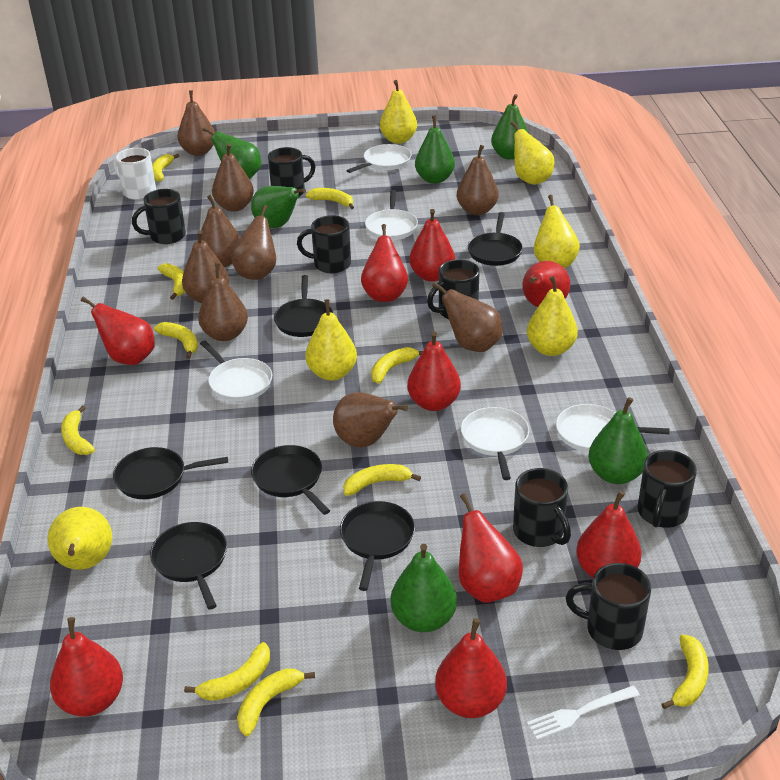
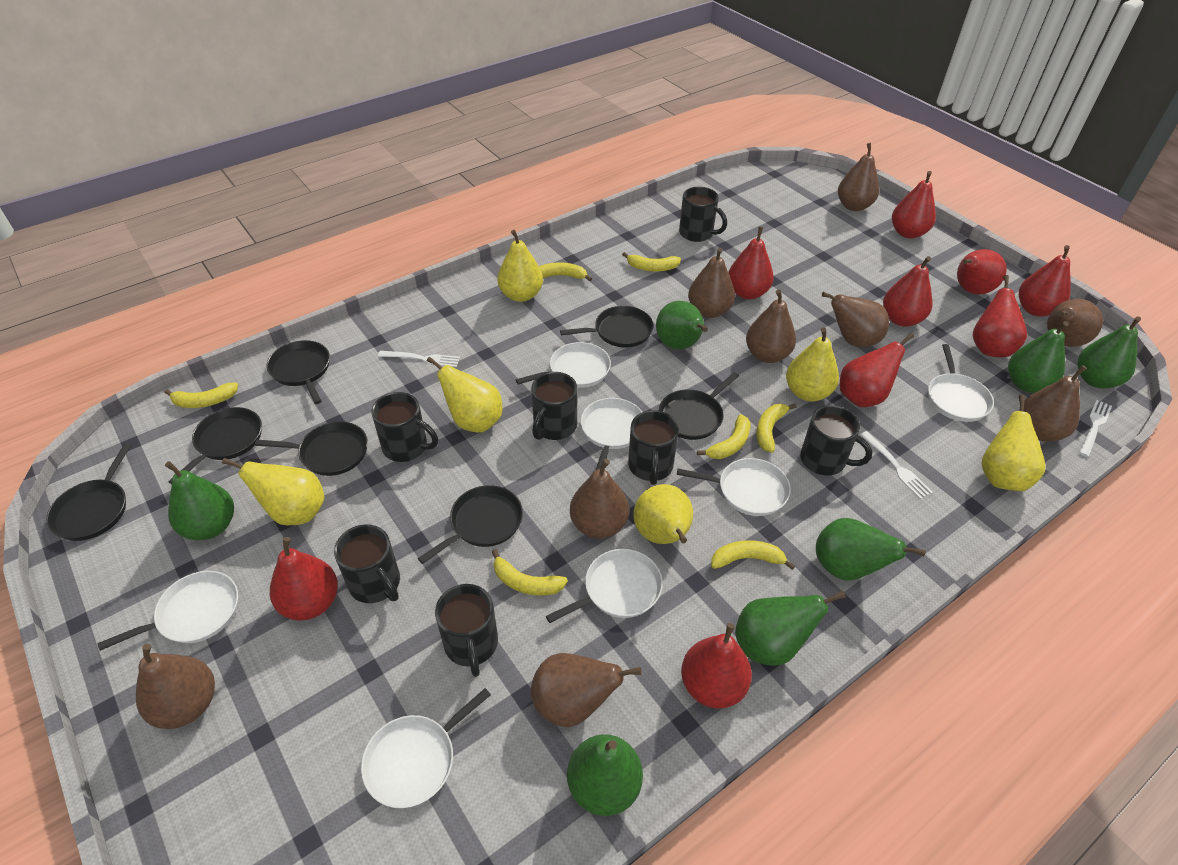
black pan: [113,447,228,499] [150,522,227,610] [251,445,330,515] [274,275,333,337] [340,501,415,591] [468,212,523,266] = 6 -> [46,443,131,541] [168,407,262,484] [255,421,368,476] [267,340,330,404] [418,485,523,564] [560,306,654,348] [659,372,739,440] = 7
green pear: [202,127,261,179] [251,186,306,228] [391,544,457,632] [415,115,455,184] [491,94,529,160] [588,397,648,484] = 6 -> [165,461,234,540] [567,734,643,816] [656,301,708,349] [735,591,846,666] [816,518,926,580] [1008,321,1069,393] [1077,316,1141,389] = 7
white fork: [527,686,640,740] = 1 -> [378,351,460,367] [860,431,933,499] [1079,400,1112,457] = 3
white mug: [113,148,156,200] = 1 -> none = 0
white pan: [200,340,272,402] [346,144,411,173] [365,190,418,240] [461,407,529,480] [556,404,669,452] = 5 -> [98,571,238,651] [361,688,491,808] [516,342,611,388] [546,549,663,623] [581,398,642,470] [677,458,791,516] [928,344,994,422] = 7
yellow banana: [61,405,95,455] [152,154,180,182] [154,322,198,359] [158,263,185,300] [184,642,270,701] [237,668,315,737] [305,188,354,209] [343,464,421,496] [371,347,423,384] [662,634,709,709] = 10 -> [164,382,238,408] [492,549,568,596] [539,262,592,281] [622,252,681,272] [697,414,751,459] [711,540,795,570] [756,404,796,453] = 7

